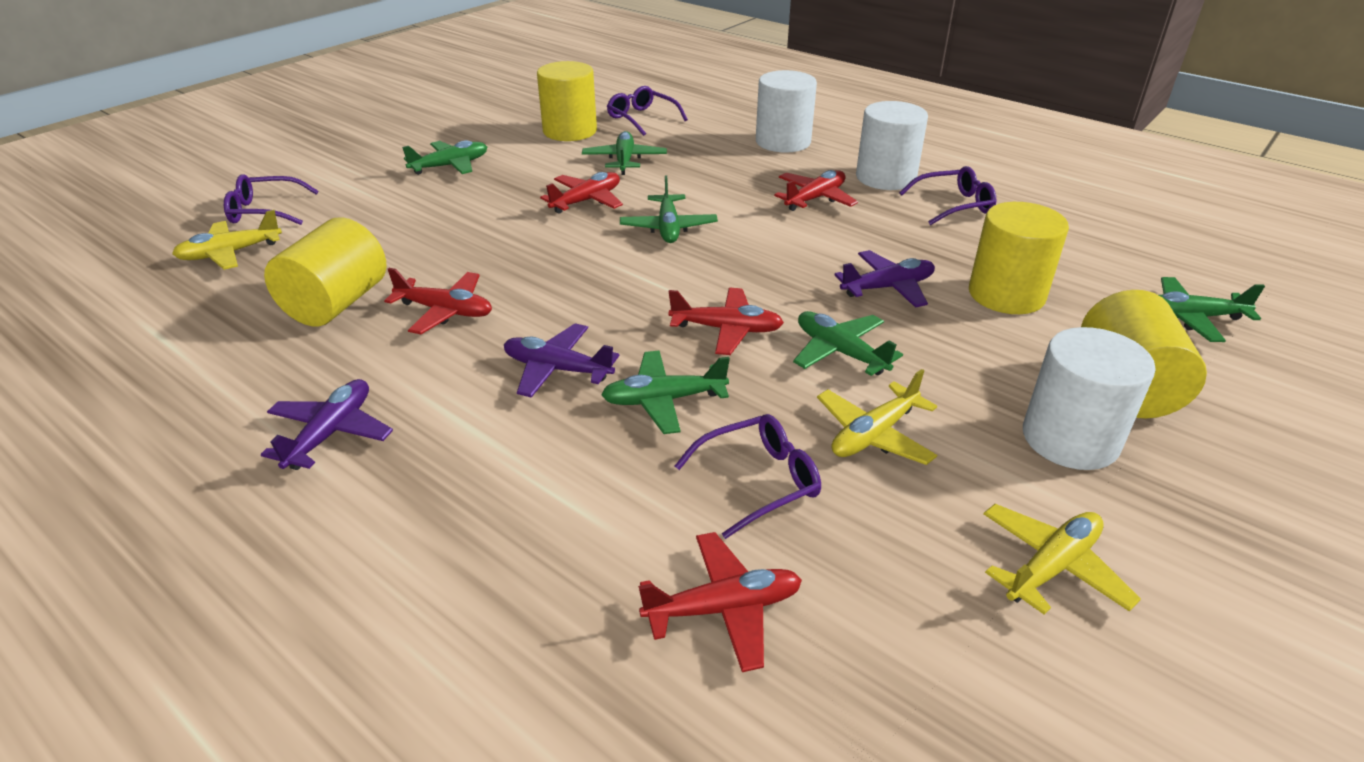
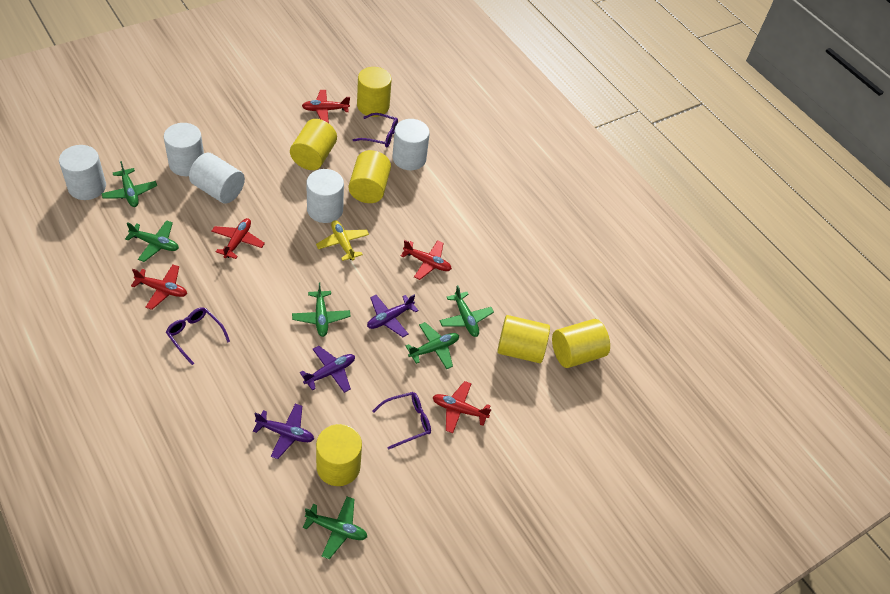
purple glasses: [224,174,319,225] [607,86,688,136] [675,414,821,539] [899,166,996,225] = 4 -> [166,307,230,365] [353,113,398,147] [373,392,431,450] = 3
white cylinder: [756,70,817,152] [856,101,928,190] [1023,327,1156,470] = 3 -> [59,145,106,200] [164,123,204,176] [189,153,245,203] [306,169,344,223] [393,119,430,170] = 5
yellow cylinder: [264,217,386,326] [537,61,597,141] [969,202,1069,314] [1081,290,1207,418] = 4 -> [290,119,337,170] [316,424,362,486] [349,150,391,203] [357,67,392,117] [497,315,550,363] [552,319,610,368] = 6
yellow plane: [172,210,282,270] [817,369,937,465] [983,504,1141,615] = 3 -> [316,220,369,261] = 1

